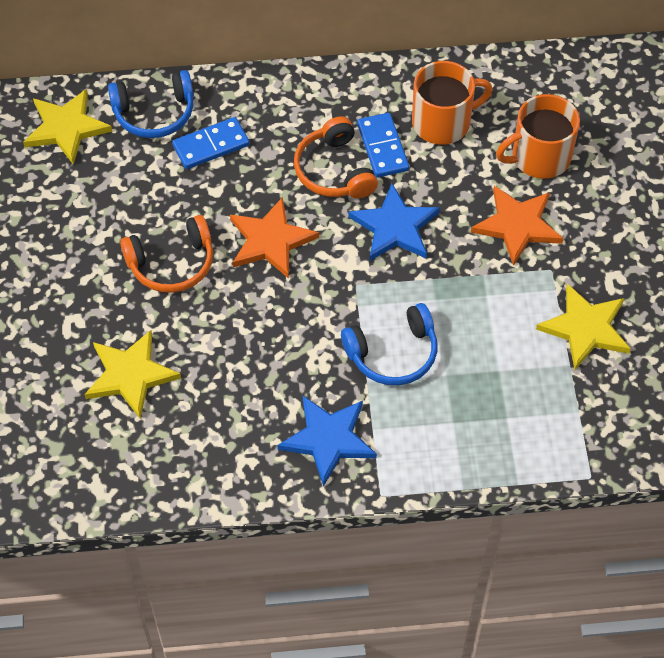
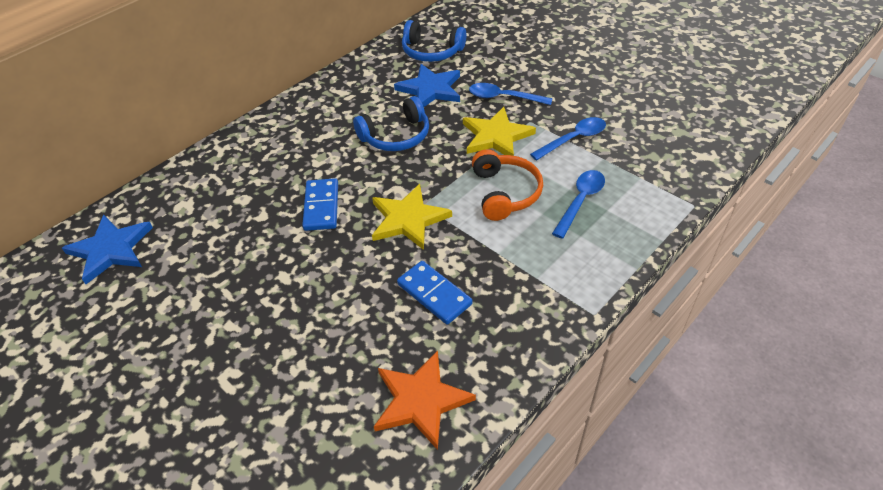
blue spoon: none = 0 -> [469,83,553,105] [530,117,606,161] [552,170,605,239] = 3
orange headphones: [120,215,213,293] [294,116,378,199] = 2 -> [472,149,543,221] = 1
orange mug: [412,61,493,145] [496,94,580,179] = 2 -> none = 0
orange star: [230,197,319,279] [471,186,563,266] = 2 -> [374,350,476,450] = 1
yellow star: [23,89,112,165] [84,330,181,418] [536,284,631,370] = 3 -> [372,184,452,250] [463,107,536,156] = 2

